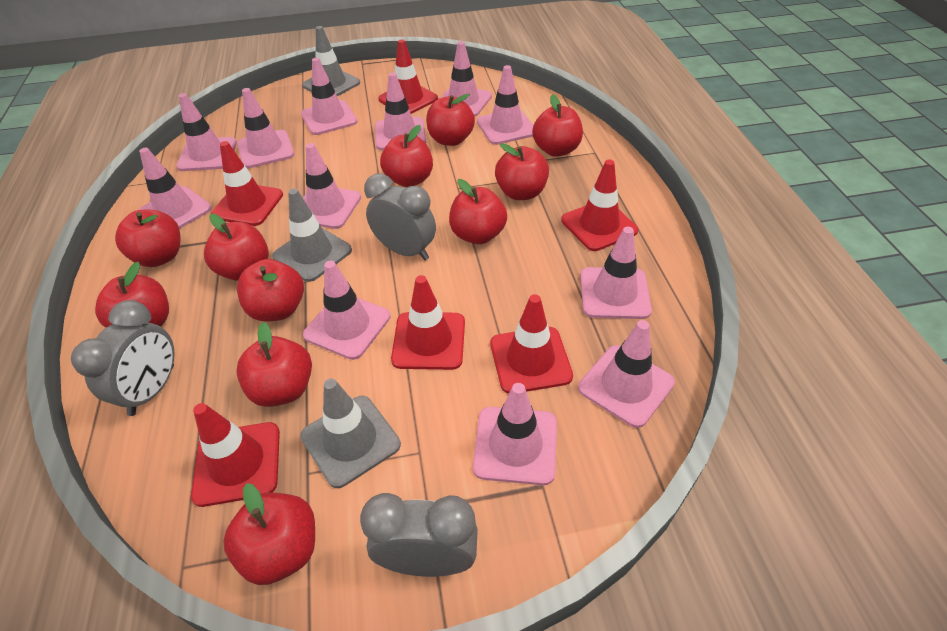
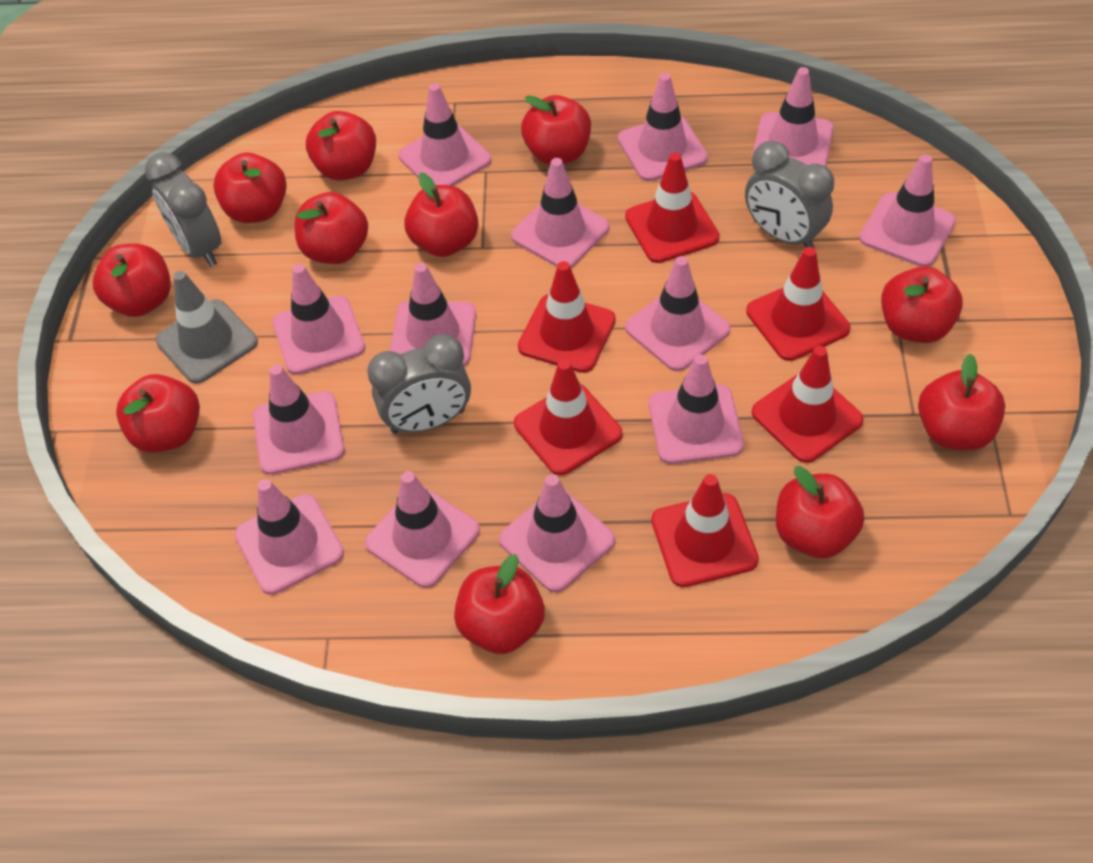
grey traffic cone: [272,189,352,282] [300,378,401,488] [302,26,360,96] = 3 -> [155,271,258,384] = 1
pink traffic cone: [138,148,212,229] [176,93,237,171] [237,88,294,168] [301,58,358,135] [303,143,361,229] [303,261,390,360] [375,73,426,150] [440,41,492,116] [473,383,557,485] [477,65,534,145] [578,320,675,428] [580,227,652,319] = 12 -> [234,479,344,595] [253,365,344,475] [272,264,365,375] [365,471,480,588] [390,263,476,366] [398,83,491,186] [499,474,615,592] [511,158,609,268] [618,73,708,181] [625,256,731,371] [649,354,744,464] [752,67,833,167] [859,154,956,267] = 13

